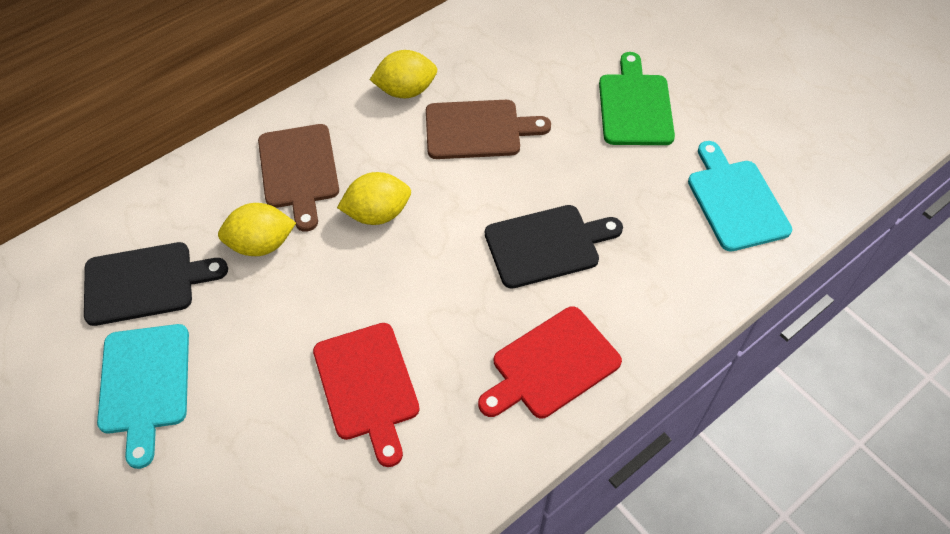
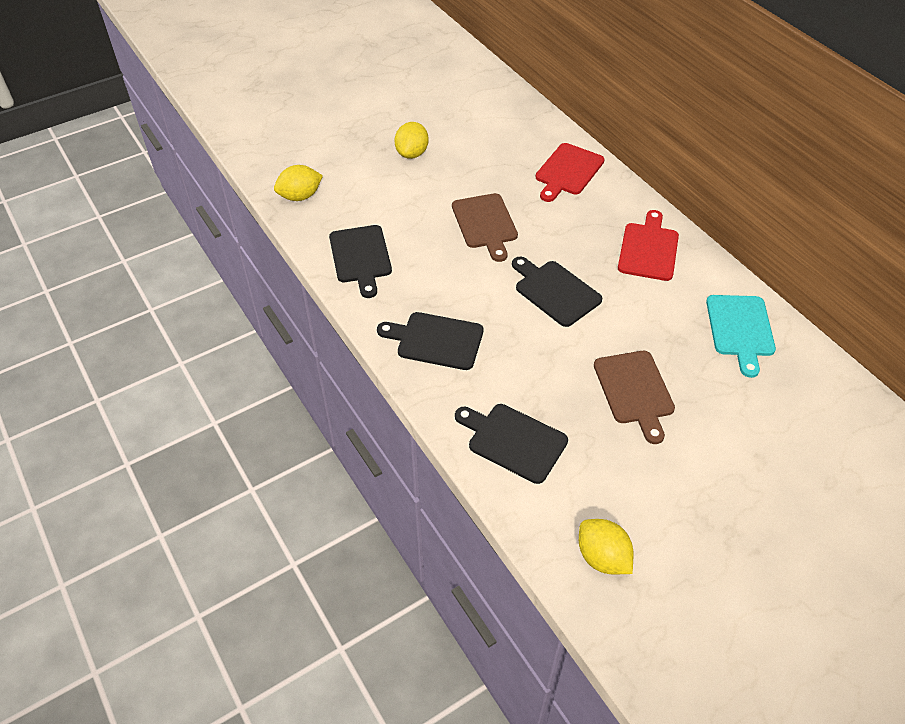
black cutting board: [84,242,228,326] [485,205,623,289] = 2 -> [329,225,392,298] [377,312,484,370] [455,404,568,484] [512,257,602,327] = 4
green cutting board: [599,52,675,145] = 1 -> none = 0
turquoise cutting board: [97,324,189,469] [688,141,792,251] = 2 -> [706,295,776,378] = 1

